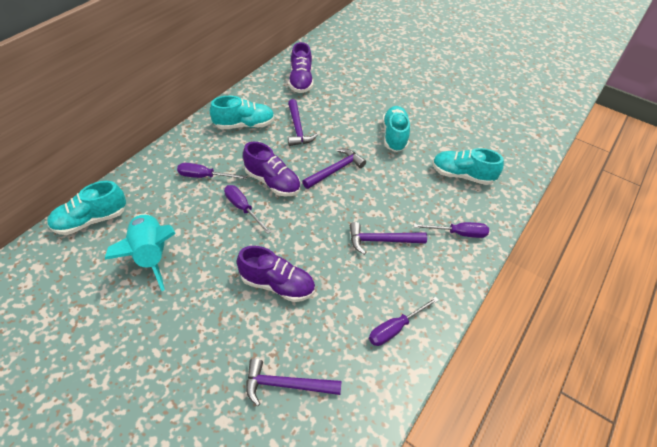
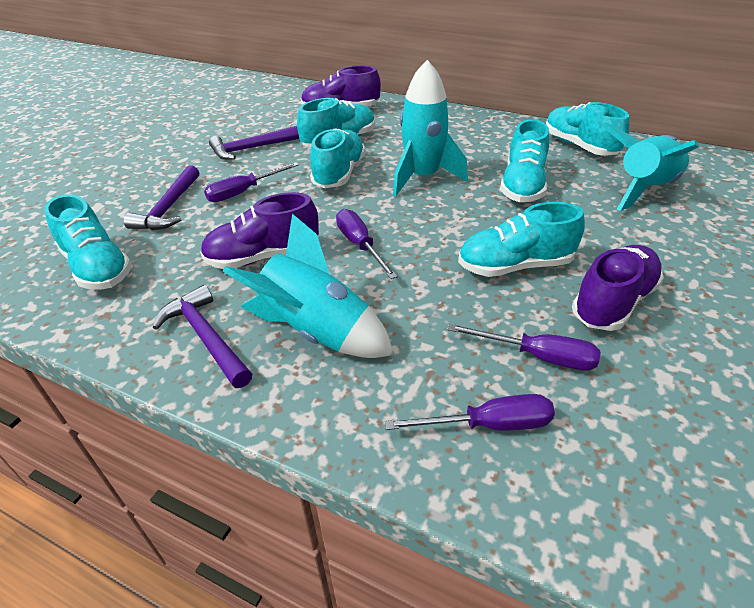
purple hammer: [246,358,341,406] [288,99,318,146] [302,149,366,189] [350,222,427,255] = 4 -> [124,165,199,230] [153,285,252,388] [209,126,299,160] = 3
turquoise rocket: [105,214,176,291] = 1 -> [223,214,394,358] [393,60,468,196] [601,122,699,211] = 3
turquoise shoe: [47,181,126,235] [210,96,275,129] [382,106,410,152] [432,148,504,185] = 4 -> [44,194,132,290] [297,98,375,147] [310,128,366,188] [458,202,585,277] [500,119,549,202] [546,102,629,156] = 6

